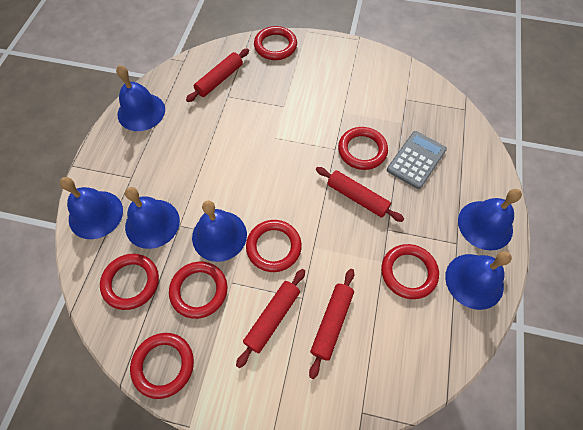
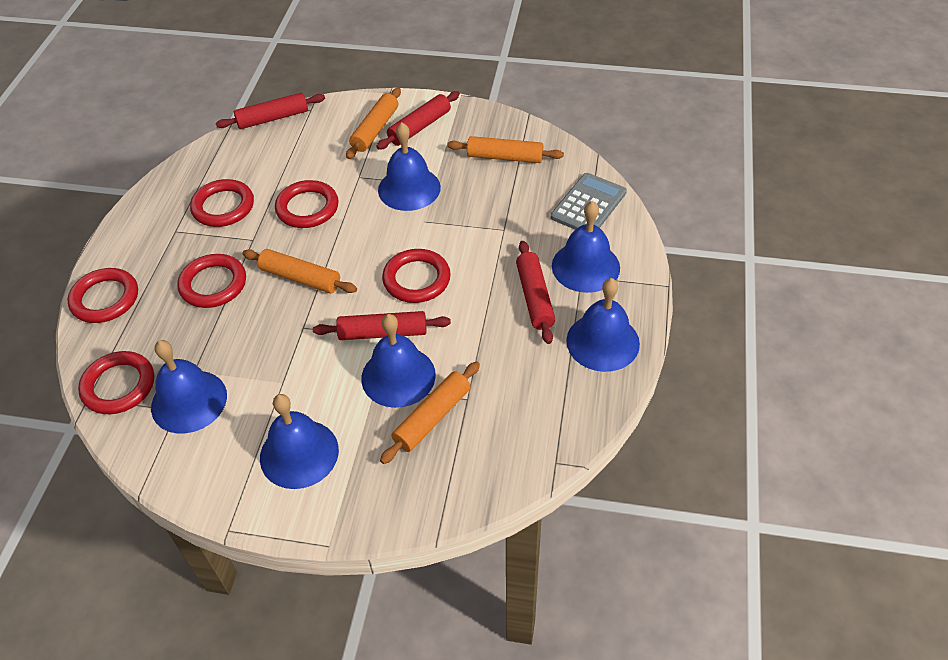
orange rolling pin: none = 0 -> [242,249,357,293] [346,88,401,159] [380,361,480,464] [447,136,564,163] = 4
red ring: [100,254,159,310] [130,333,194,399] [169,262,228,319] [246,220,302,272] [254,26,297,60] [338,127,388,170] [381,244,439,299] = 7 -> [67,268,138,323] [78,351,154,414] [177,254,246,308] [190,179,254,227] [275,180,339,228] [382,249,451,303] = 6

